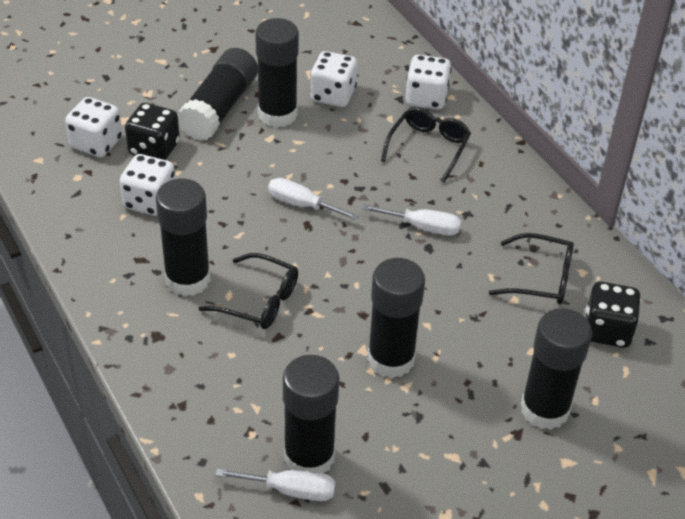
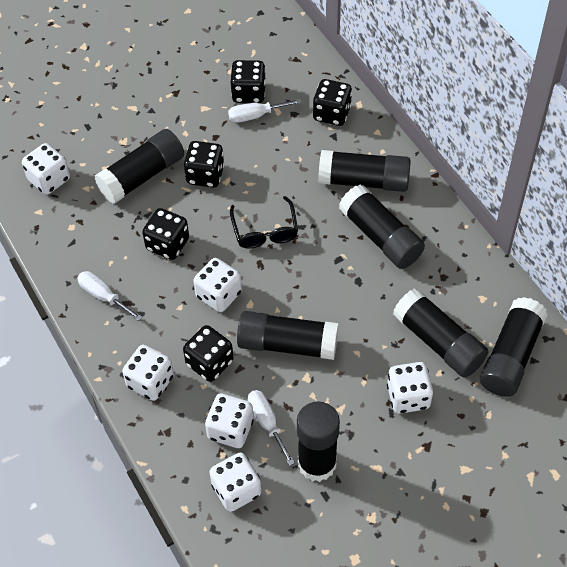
black dice: [125,103,180,160] [585,282,641,348] = 2 -> [142,208,189,260] [183,325,234,382] [184,141,224,188] [231,60,266,103] [313,79,352,126] = 5
black glasses: [199,253,298,329] [381,107,471,183] [489,233,574,305] = 3 -> [230,196,298,249] = 1
black glue stick: [156,178,211,296] [178,48,258,141] [255,18,299,128] [283,355,339,474] [367,258,425,378] [521,308,592,430] = 6 -> [94,129,184,203] [237,311,339,360] [297,401,340,482] [318,150,411,192] [339,185,425,269] [393,288,489,378] [480,297,548,397] = 7
white dice: [65,97,122,157] [120,154,175,216] [310,51,357,107] [406,55,452,109] = 4 -> [22,143,70,195] [122,345,174,401] [193,258,242,312] [205,394,254,448] [210,452,261,512] [387,362,433,414] = 6

